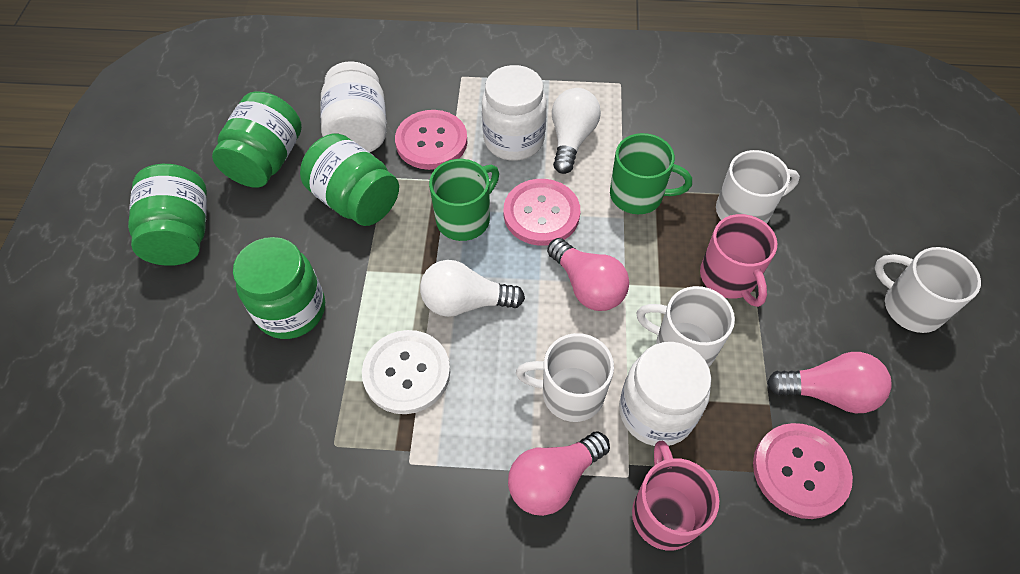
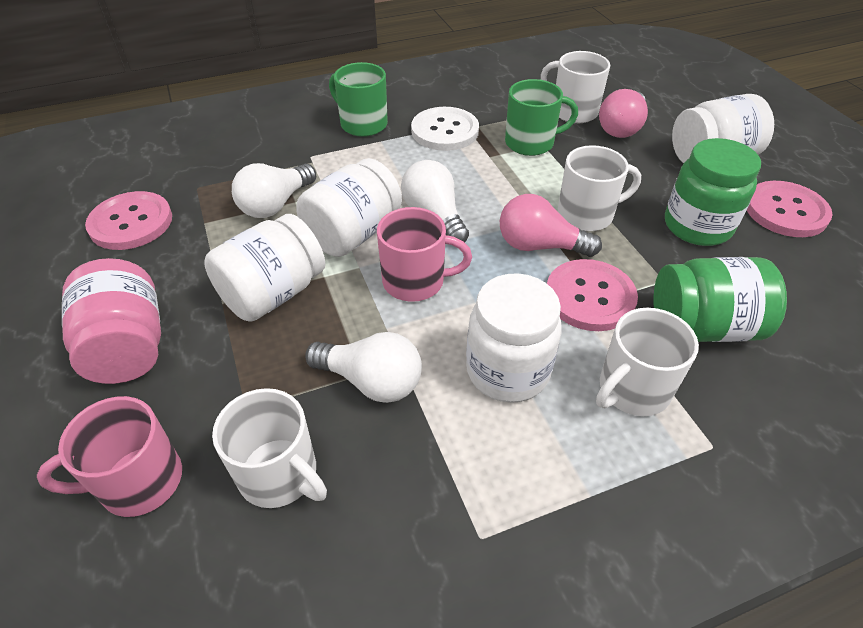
green jar: [128,164,207,266] [212,91,302,188] [233,237,325,339] [300,133,399,226] = 4 -> [654,257,787,342] [665,138,761,246] = 2
pink jar: none = 0 -> [62,258,161,384] = 1
pink light bulb: [508,431,610,516] [547,238,629,311] [767,352,892,413] = 3 -> [500,194,602,257] [599,89,648,138] = 2
white jar: [320,61,387,152] [482,65,547,161] [619,342,711,446] = 3 -> [204,214,325,321] [297,158,402,257] [466,273,562,403] [672,94,774,163] = 4
white light bulb: [420,260,525,317] [552,88,601,174] = 2 -> [232,163,316,218] [305,332,422,403] [401,160,469,242] = 3

